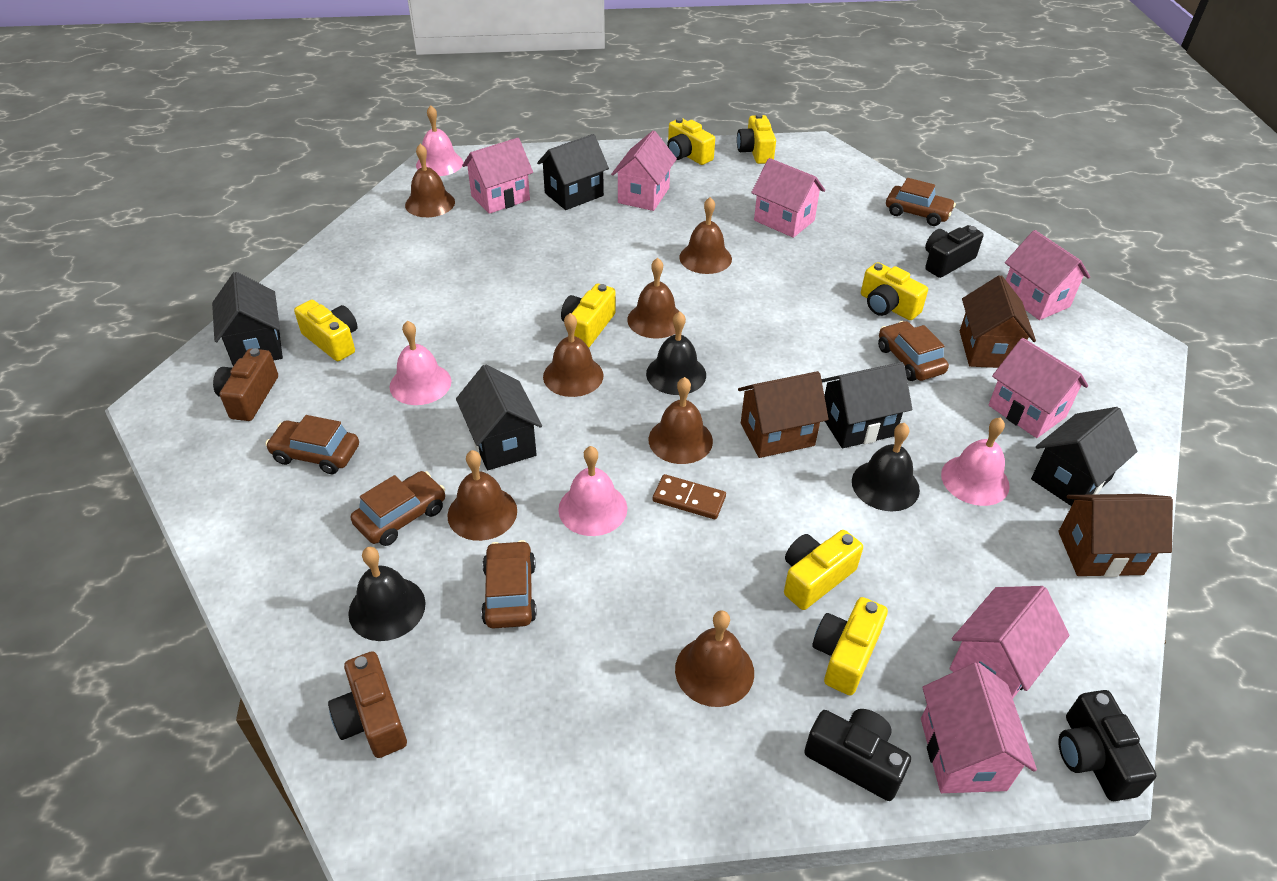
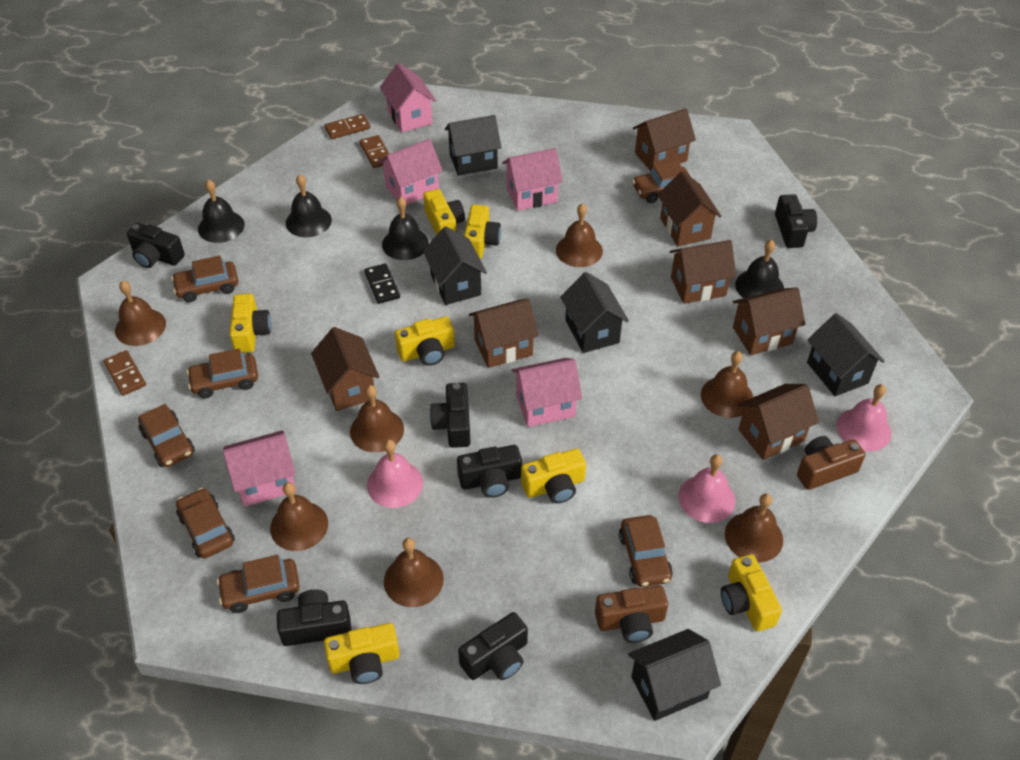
black bell: [348,547,426,641] [646,311,706,395] [852,423,920,511] = 3 -> [198,179,245,243] [286,174,332,237] [382,197,429,260] [735,240,784,298] = 4
black camera: [804,709,911,801] [925,225,983,278] [1058,690,1157,801] = 3 -> [127,223,185,268] [277,589,351,646] [430,383,471,448] [457,445,522,498] [458,612,528,680] [775,194,817,248] = 6
black domino: none = 0 -> [364,263,400,304] = 1
brown car: [265,415,359,474] [351,471,446,546] [481,540,537,629] [878,321,949,381] [886,178,956,226] = 5 -> [138,404,195,467] [171,255,238,302] [176,488,235,558] [187,349,258,399] [217,555,300,613] [619,515,673,587] [632,160,691,203] = 7
brown domino: [653,474,726,519] = 1 -> [103,350,146,396] [324,114,370,139] [360,135,389,168] = 3
brown house: [738,371,828,458] [960,275,1036,368] [1058,494,1173,577] = 3 -> [311,327,379,411] [469,299,539,368] [633,108,696,171] [658,171,721,246] [670,240,736,304] [733,287,805,355] [738,384,819,460] = 7
pink bell: [389,321,451,405] [416,105,463,176] [558,446,627,536] [941,417,1010,506] = 4 -> [367,440,423,508] [678,454,735,523] [836,384,891,452] = 3
pink house: [462,138,533,214] [611,131,677,211] [751,158,825,238] [921,663,1037,793] [950,586,1069,698] [988,338,1088,438] [1005,230,1090,320] = 7 -> [223,430,296,507] [378,139,443,205] [380,63,436,132] [502,148,563,211] [512,358,582,427] = 5

